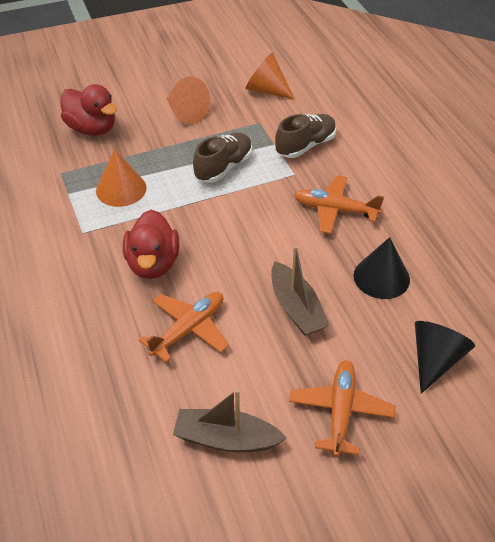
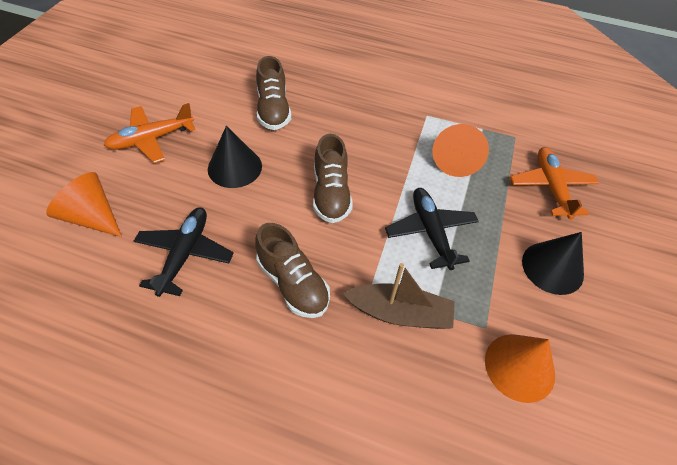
black plane: none = 0 -> [134,207,234,297] [385,188,479,270] = 2
brown boat: [173,389,287,452] [271,246,330,336] = 2 -> [343,263,455,329] = 1
brown shoe: [193,133,252,183] [275,114,336,158] = 2 -> [255,223,330,318] [256,56,291,130] [313,134,353,223] = 3
orange plane: [139,292,229,363] [289,360,396,457] [294,175,384,234] = 3 -> [104,103,195,163] [510,147,599,220] = 2
red duck: [61,84,117,136] [123,209,180,279] = 2 -> none = 0

